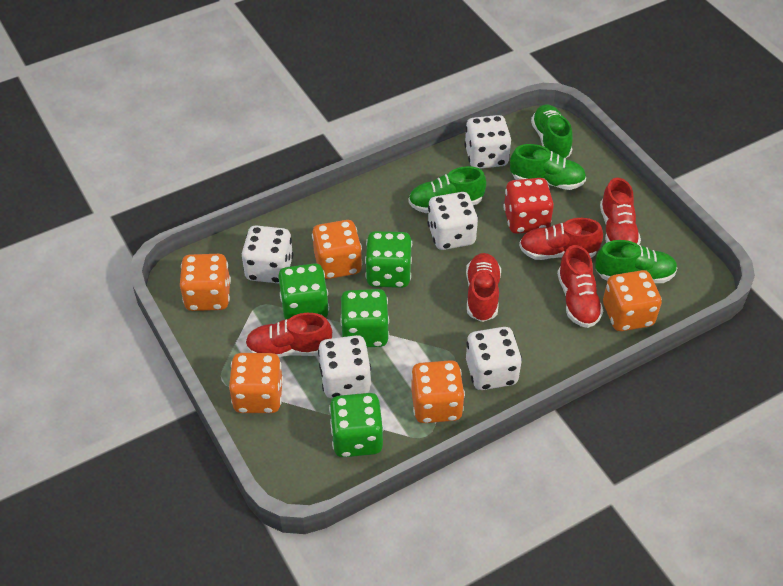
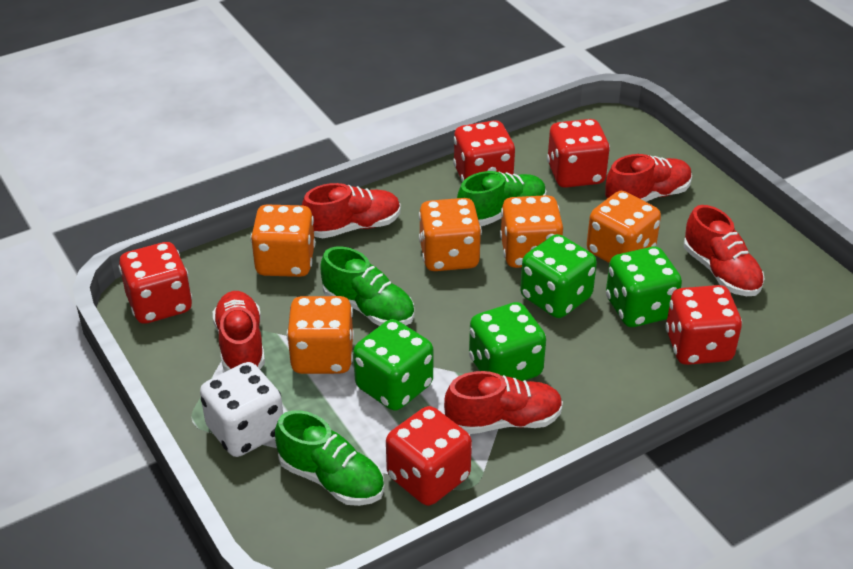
green shoe: [408,166,486,213] [510,144,586,190] [531,104,573,158] [595,240,678,283] = 4 -> [275,410,384,506] [321,247,414,326] [457,171,546,226] = 3
red dice: [503,178,554,234] = 1 -> [119,242,192,324] [386,406,472,506] [453,120,515,182] [547,119,610,188] [665,285,742,365] = 5
white dice: [242,226,293,284] [318,335,371,398] [427,192,478,250] [464,115,511,169] [466,327,522,390] = 5 -> [200,362,283,457] = 1

